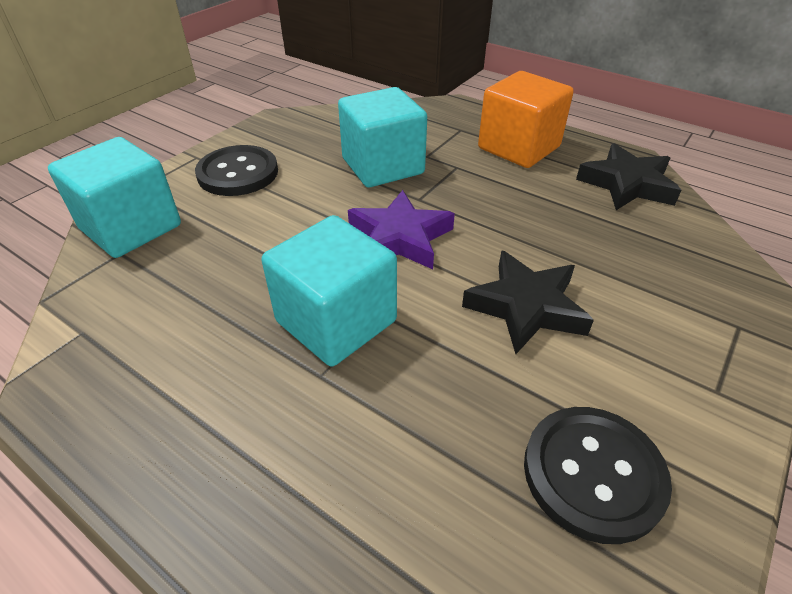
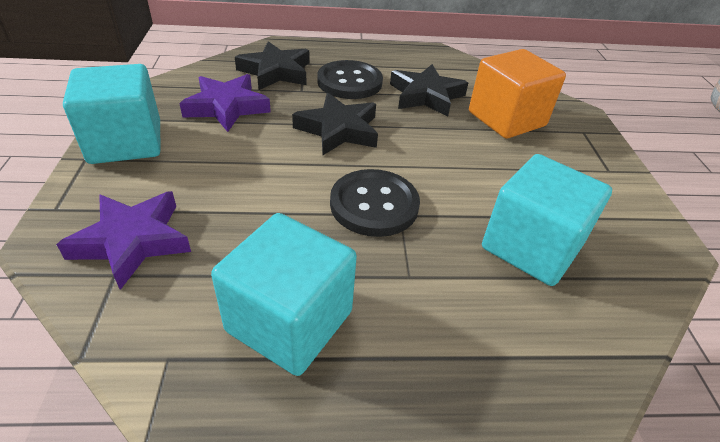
black star: [462,250,594,354] [576,143,681,210] = 2 -> [235,41,309,90] [292,93,378,155] [390,64,468,117] = 3
purple star: [348,190,455,269] = 1 -> [56,191,191,290] [179,74,271,132] = 2

